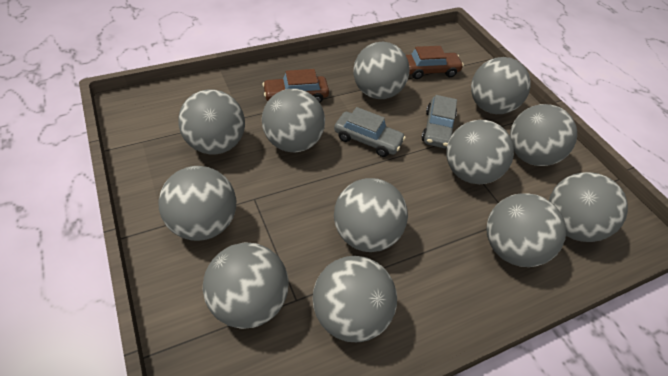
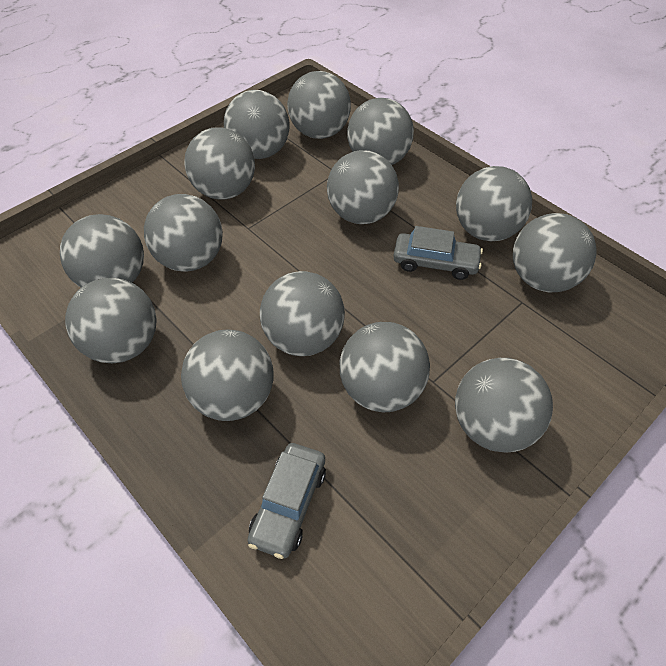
brown car: [262,69,329,103] [406,46,464,79] = 2 -> none = 0
grey ball: [159,166,236,241] [178,89,245,154] [203,243,288,329] [262,89,325,153] [313,256,397,342] [334,178,408,252] [353,42,409,99] [446,120,514,184] [471,57,531,114] [486,193,566,267] [510,104,577,166] [549,172,628,242] = 12 -> [60,214,144,287] [65,278,157,363] [144,194,223,272] [181,330,274,421] [184,127,255,200] [224,90,290,159] [260,271,345,356] [287,71,351,139] [327,150,399,224] [340,322,430,412] [347,98,414,165] [455,358,553,453] [456,166,532,241] [513,213,597,292] = 14

